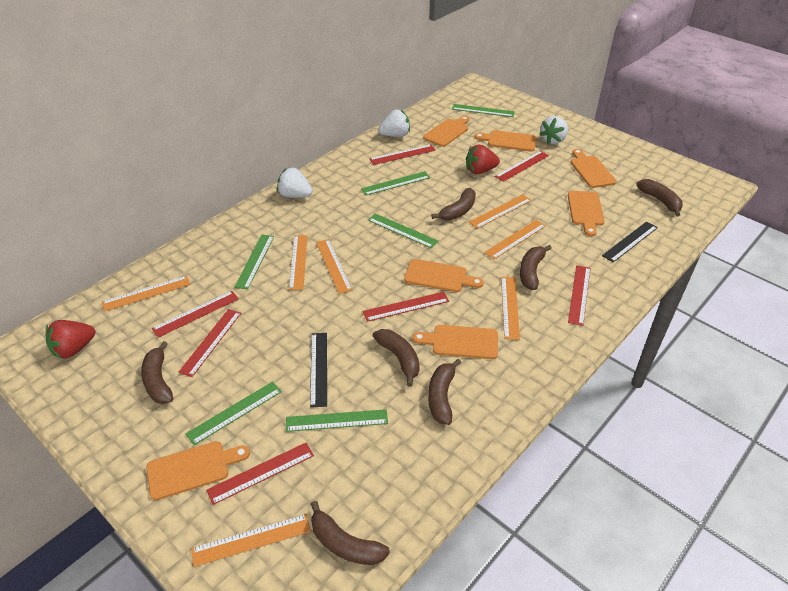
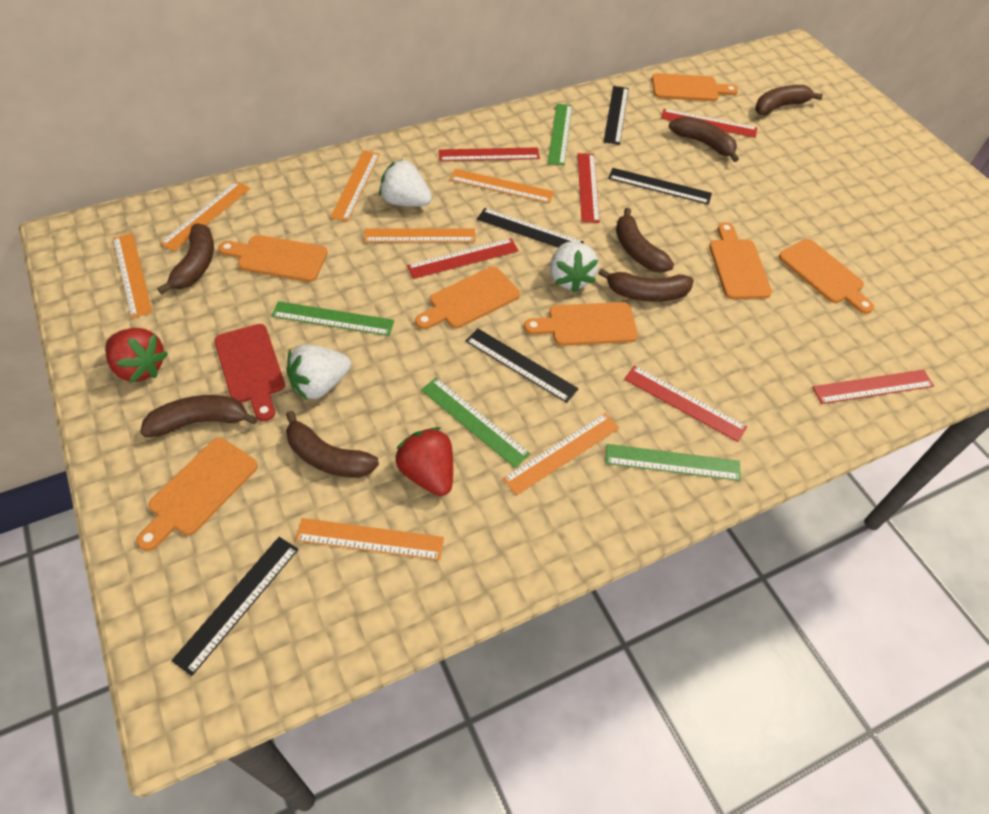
black ruler: [310,333,327,408] [602,222,658,262] = 2 -> [171,537,298,676] [465,328,579,403] [477,208,584,248] [603,86,629,145] [608,168,712,205] = 5
green ruler: [185,381,282,445] [235,234,274,290] [286,409,388,432] [361,171,430,195] [368,213,439,248] [452,104,515,117] = 6 -> [272,301,394,336] [421,377,530,468] [548,104,572,166] [606,444,741,481] = 4
red cutting board: none = 0 -> [214,324,285,421] = 1
red ruler: [152,291,239,338] [178,309,241,377] [206,443,314,505] [363,292,449,322] [369,144,436,165] [495,151,549,182] [568,265,590,326] = 7 -> [407,238,519,279] [439,147,540,161] [577,153,600,223] [624,365,747,442] [661,109,757,138] [812,370,934,404] = 6

